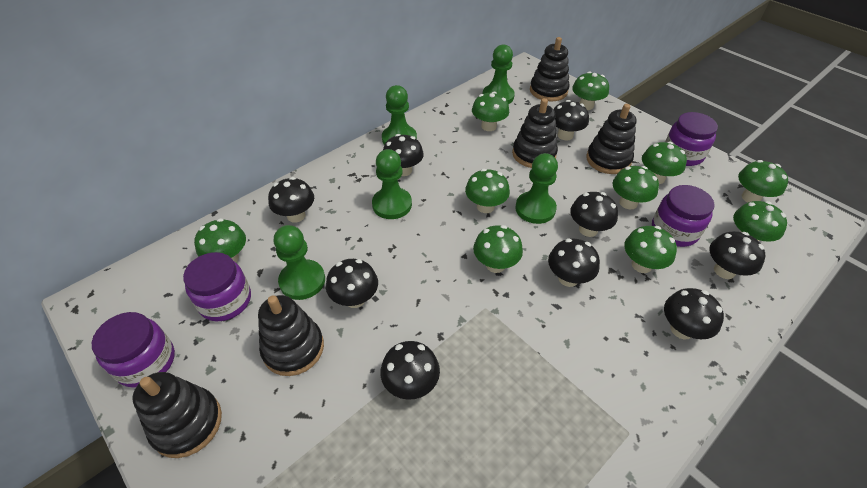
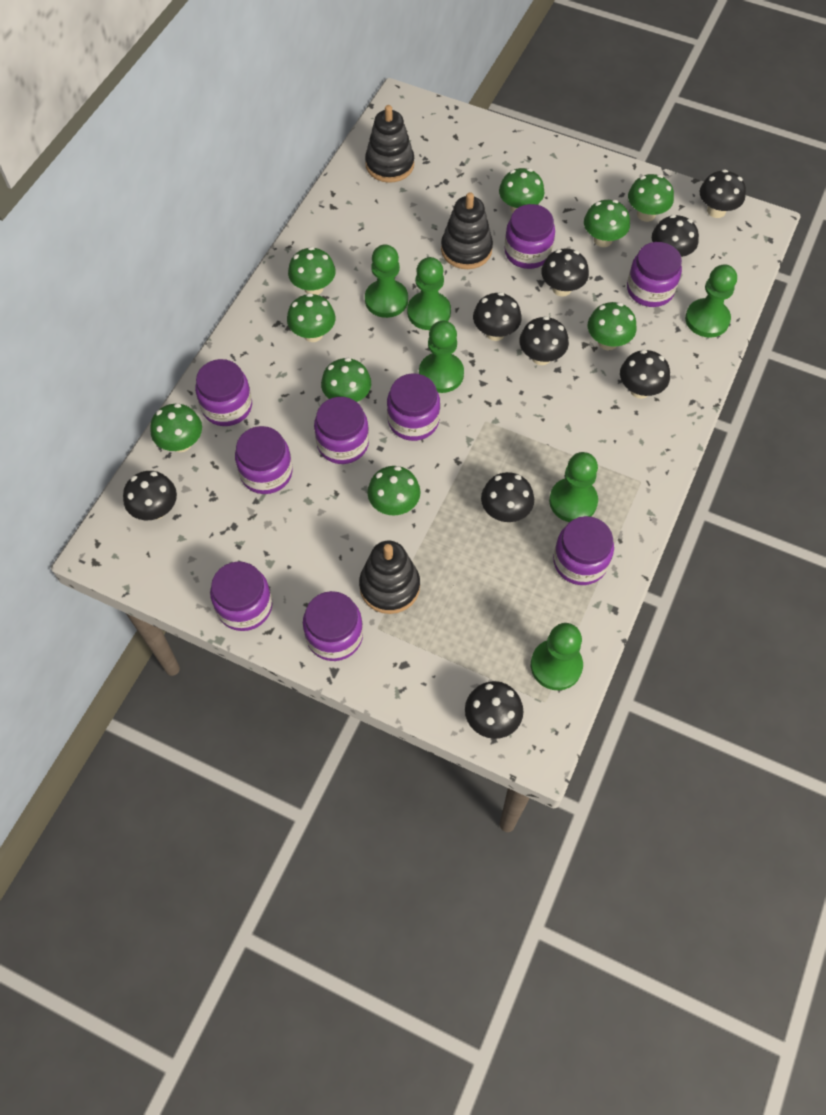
black stacking toy: [132,372,222,458] [258,295,324,376] [512,98,558,168] [530,37,570,101] [586,104,636,174] = 5 -> [359,541,420,614] [365,105,414,183] [441,192,493,269] = 3
green mushroom: [194,218,246,262] [465,169,510,213] [472,92,509,131] [473,225,523,273] [572,72,609,110] [612,166,659,209] [624,226,677,273] [642,142,687,184] [733,201,787,242] [738,160,788,203] = 10 -> [150,403,202,452] [287,293,335,342] [288,247,336,295] [321,358,371,402] [367,466,421,515] [499,168,544,213] [584,200,630,247] [588,302,636,351] [628,174,674,222] = 9
green pawn: [274,225,325,300] [372,149,412,219] [382,85,417,145] [483,44,515,104] [515,153,558,224] = 5 -> [365,244,408,318] [407,257,451,330] [419,321,464,393] [531,623,583,690] [549,452,598,522] [685,264,737,338] = 6
purple jar: [92,312,175,388] [183,252,251,321] [652,185,715,247] [665,112,718,166] = 4 -> [195,359,252,426] [210,562,272,631] [235,426,293,494] [303,591,363,661] [314,397,369,464] [387,373,440,441] [504,204,555,269] [553,516,614,585] [627,242,682,307] = 9

